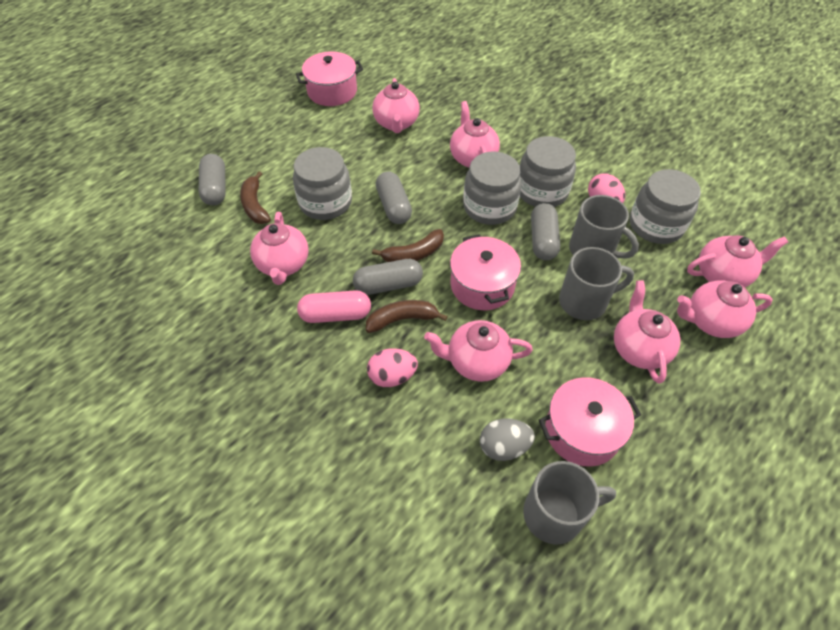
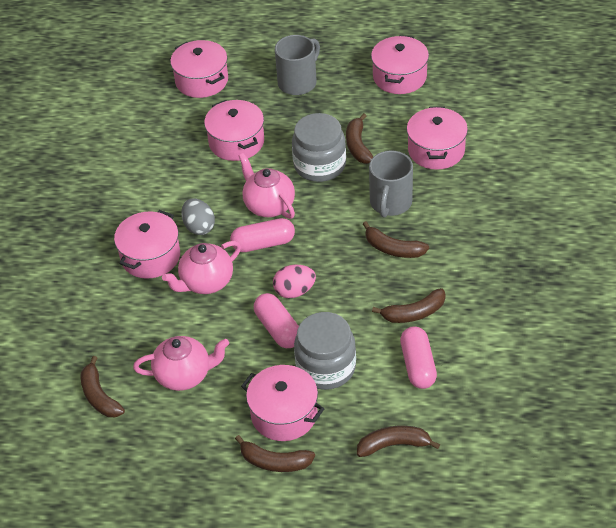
brown banana: [240,171,271,224] [366,300,448,333] [372,229,444,262] = 3 -> [81,356,125,417] [235,435,315,472] [346,113,373,164] [357,426,440,457] [363,221,429,258] [372,288,446,323] = 6
grey capsule: [199,154,226,205] [353,259,423,295] [376,171,412,224] [531,203,560,260] = 4 -> none = 0
grey jar: [293,147,352,220] [463,152,522,225] [520,136,576,207] [630,169,701,244] = 4 -> [292,113,346,182] [294,312,356,390] = 2
grey mug: [523,461,616,545] [559,247,634,320] [569,195,639,259] = 3 -> [275,35,320,95] [369,150,413,218] = 2
pink capsule: [297,290,371,323] = 1 -> [230,218,295,252] [254,293,299,348] [400,326,437,389] = 3
pink egg: [367,348,418,387] [588,173,625,203] = 2 -> [273,264,316,298] = 1
pink pot: [296,51,363,106] [450,234,521,310] [539,377,641,467] = 3 -> [114,210,180,279] [170,40,228,98] [204,100,264,161] [241,365,324,441] [371,35,429,94] [407,106,468,170] = 6
pink teapot: [250,212,309,285] [372,78,420,133] [424,320,533,382] [450,101,500,168] [614,280,680,384] [677,280,773,338] [687,235,788,287] = 7 -> [133,336,229,391] [162,241,241,294] [239,153,295,219] = 3

